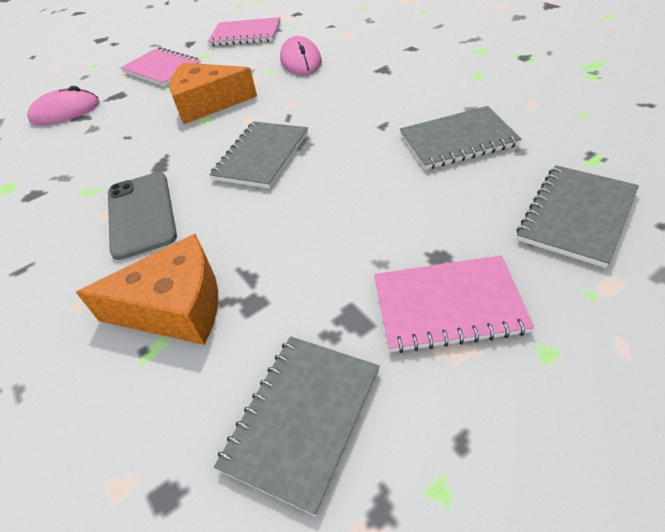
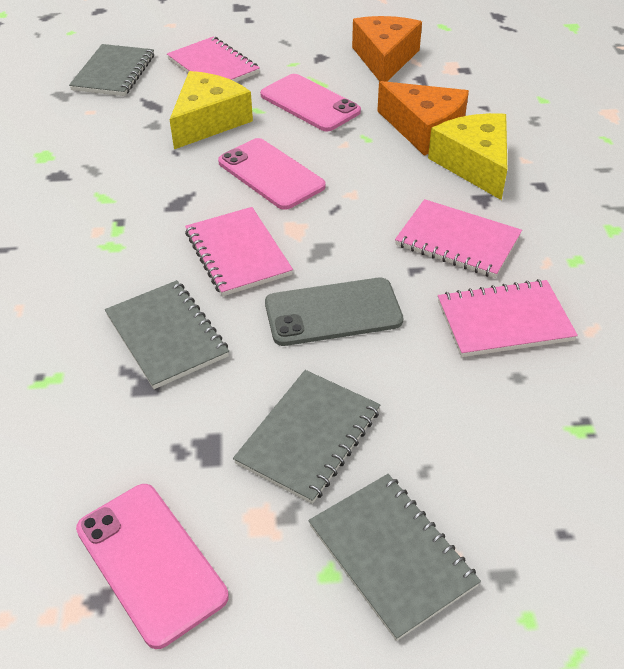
pink mouse: [27,86,100,125] [280,36,322,75] = 2 -> none = 0
pink notebook: [120,47,201,87] [207,17,281,46] [374,255,534,353] = 3 -> [167,37,260,82] [185,207,293,296] [395,199,522,278] [438,279,578,357] = 4
pink phone: none = 0 -> [76,484,229,649] [218,138,326,210] [260,74,361,131] = 3
yellow cheese: none = 0 -> [169,71,253,149] [428,113,507,200] = 2

